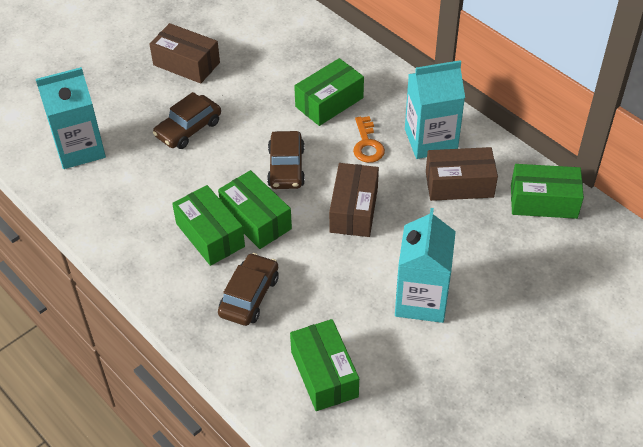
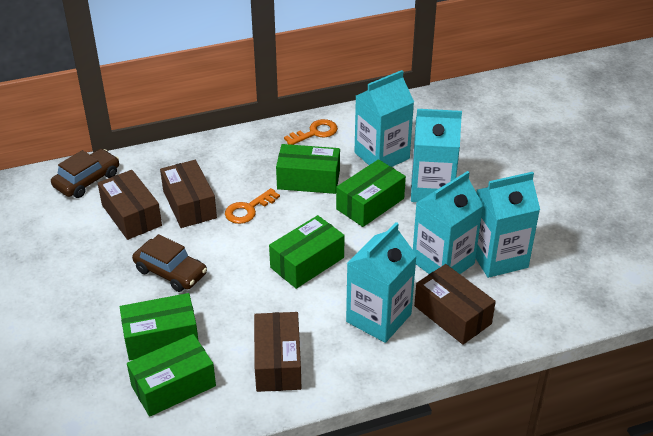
brown box: [149,23,220,84] [329,163,379,237] [426,147,498,201] = 3 -> [98,170,162,240] [160,160,217,228] [254,312,302,392] [414,264,496,345] = 4
brown car: [153,92,221,149] [218,253,279,326] [267,131,305,189] = 3 -> [51,149,119,198] [132,234,207,292] = 2
orange key: [353,116,385,163] = 1 -> [225,188,280,224] [284,119,338,145] = 2
turquoise carton: [36,67,106,169] [395,208,456,323] [405,60,465,159] = 3 -> [346,222,417,343] [354,70,414,167] [411,109,462,202] [413,171,483,274] [476,172,540,278] = 5

